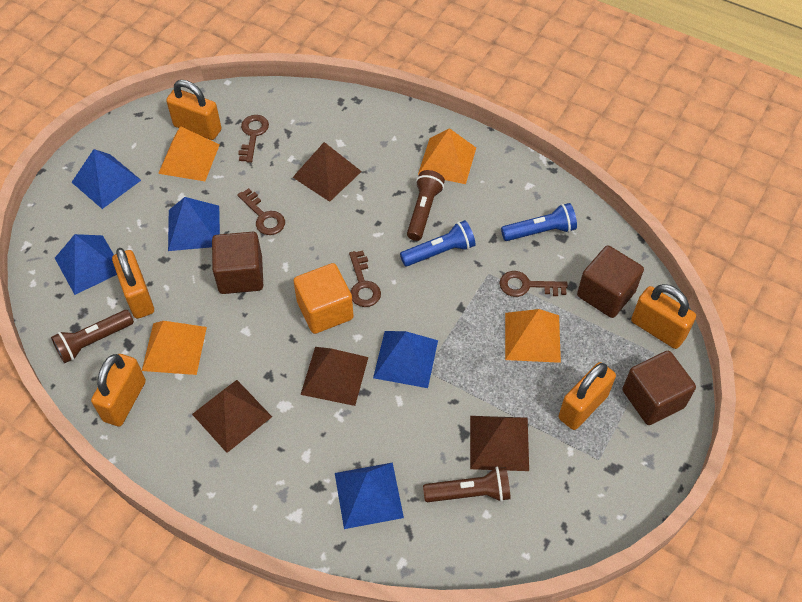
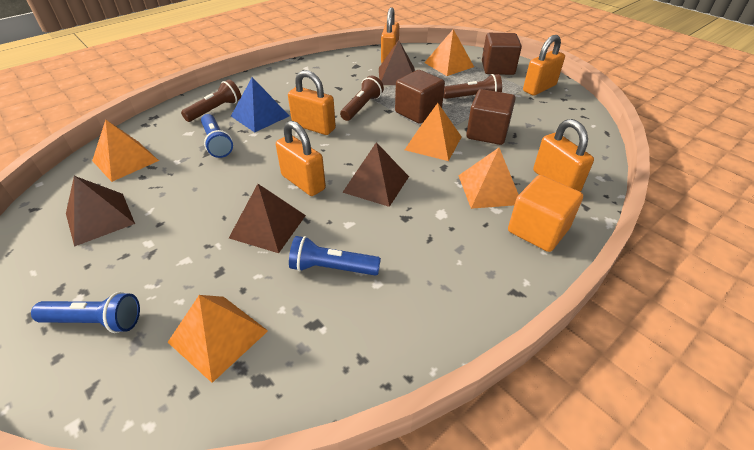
blue flashlight: [400,220,475,266] [501,203,577,241] = 2 -> [31,292,140,333] [201,114,233,158] [289,236,381,276] = 3
blue pyramid: [55,234,117,295] [72,149,141,209] [168,197,220,251] [335,463,404,529] [373,331,438,388] = 5 -> [231,77,289,133] = 1
brown key: [237,188,285,235] [238,115,269,163] [349,250,381,307] [499,271,568,297] = 4 -> none = 0
orange pyramid: [142,321,207,375] [158,126,220,181] [418,128,476,184] [505,309,561,363] = 4 -> [92,119,159,182] [168,295,268,383] [405,103,462,161] [424,29,474,76] [458,148,519,209] = 5

